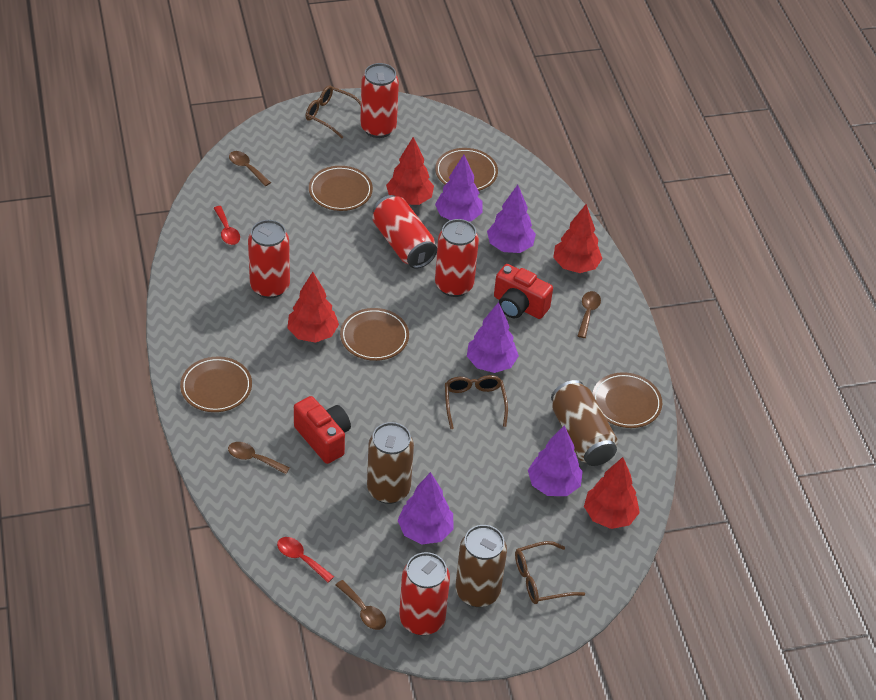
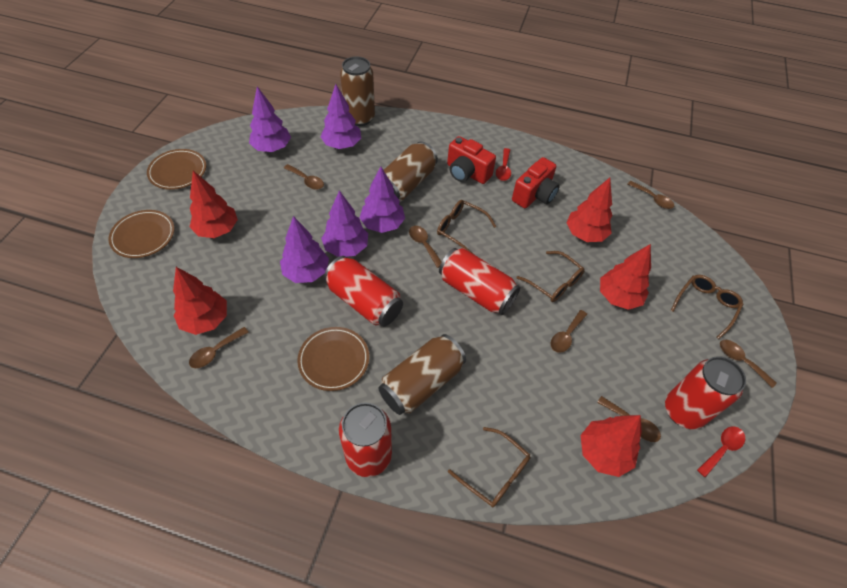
brown glasses: [306,86,361,138] [445,375,508,429] [515,541,585,604] = 3 -> [437,200,496,254] [448,427,531,507] [517,251,585,302] [671,275,743,339] = 4
brown plate: [180,357,252,412] [309,166,373,211] [340,308,409,361] [435,148,498,191] [592,372,662,428] = 5 -> [108,210,174,258] [147,149,206,190] [297,327,369,391] = 3
brown spoon: [228,442,290,474] [229,151,271,186] [336,580,386,630] [578,291,601,338] = 4 -> [189,327,249,368] [284,164,324,190] [409,226,442,268] [551,310,587,353] [597,396,661,442] [628,181,674,209] [720,340,777,388] = 7
red can: [248,220,290,299] [360,63,399,138] [373,195,437,268] [399,552,450,635] [435,219,479,297] = 5 -> [324,256,403,326] [339,402,392,477] [439,248,520,315] [665,356,746,429] = 4
red tree: [287,272,339,343] [386,137,434,205] [553,204,603,273] [584,457,640,529] = 4 -> [173,267,227,335] [190,171,238,238] [566,178,612,242] [581,415,642,477] [600,244,651,310] = 5

